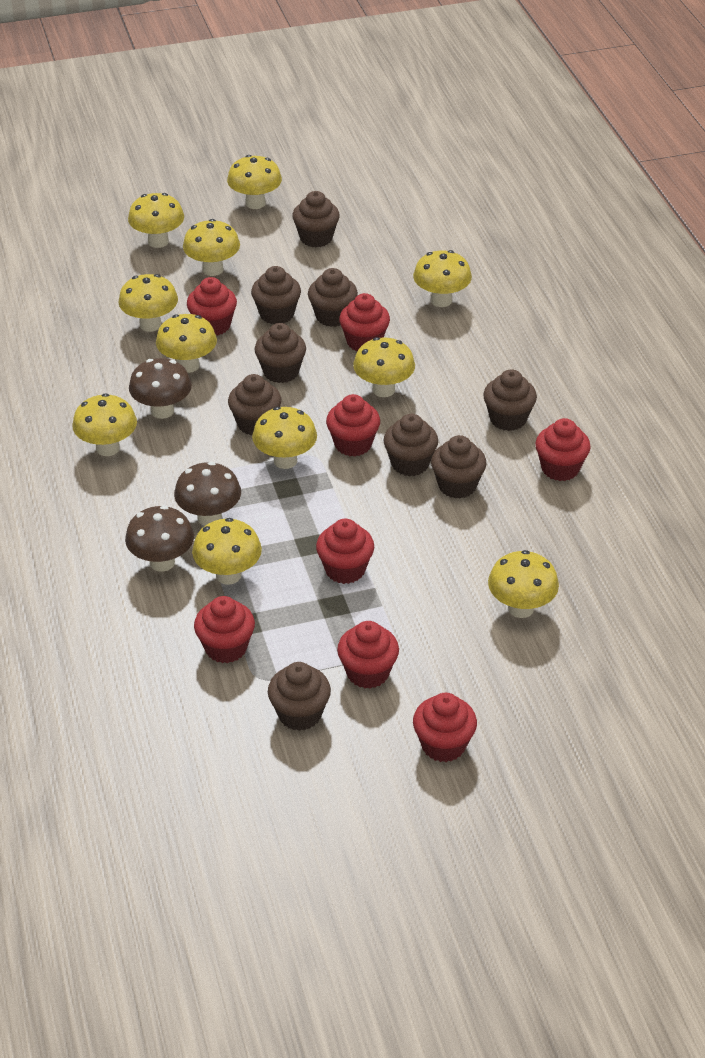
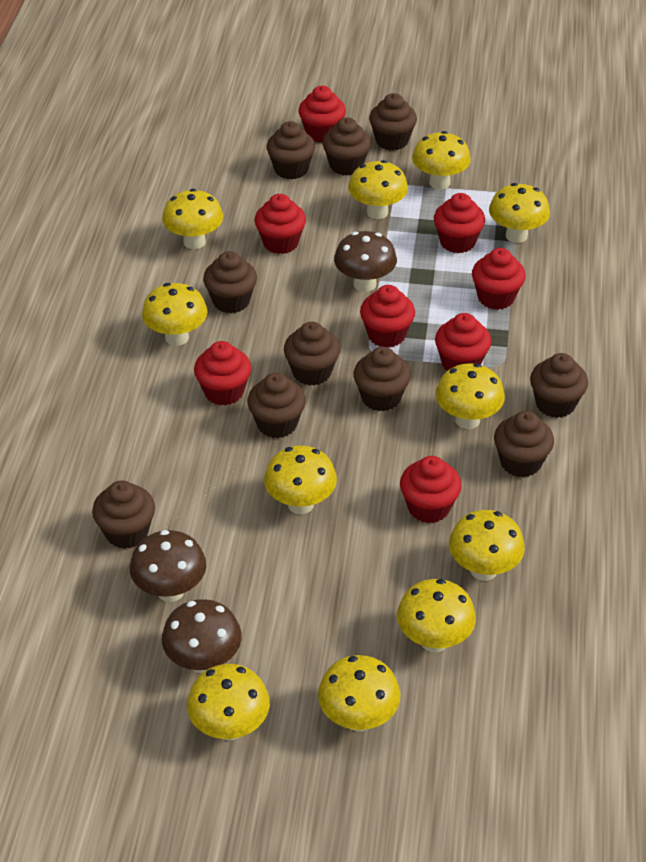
brown cupcake: [228,374,281,435] [251,266,301,324] [255,323,306,383] [268,662,331,731] [292,191,340,247] [308,268,358,327] [383,414,438,476] [431,435,487,499] [483,369,537,431] = 9 -> [92,480,155,549] [203,251,257,313] [247,373,306,438] [267,121,315,180] [284,322,340,386] [322,117,371,176] [353,347,411,412] [369,93,417,151] [494,411,554,478] [530,353,588,418] = 10

